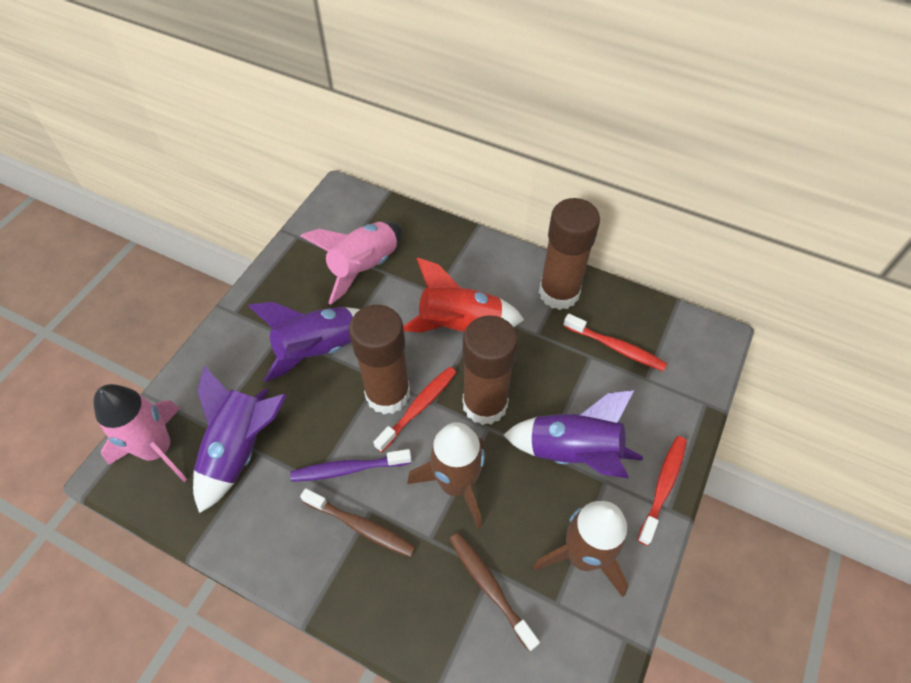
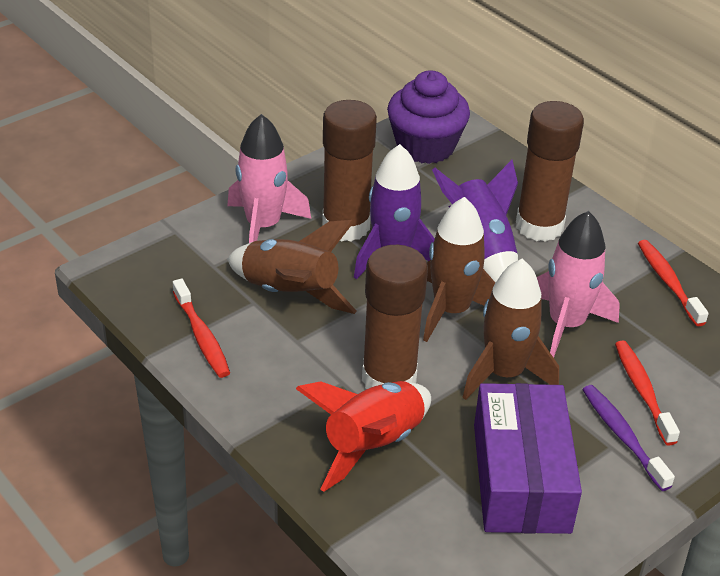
brown rocket: [407,422,485,528] [533,501,629,597] = 2 -> [227,220,357,314] [423,197,495,342] [463,259,559,400] = 3
brown toothbrush: [300,488,416,557] [449,533,540,651] = 2 -> none = 0
purple box: none = 0 -> [474,383,582,534] = 1
purple cupcake: none = 0 -> [387,70,470,164] = 1
purple rocket: [193,366,286,513] [248,302,360,382] [504,390,643,479] = 3 -> [354,144,435,280] [432,160,518,283] = 2

